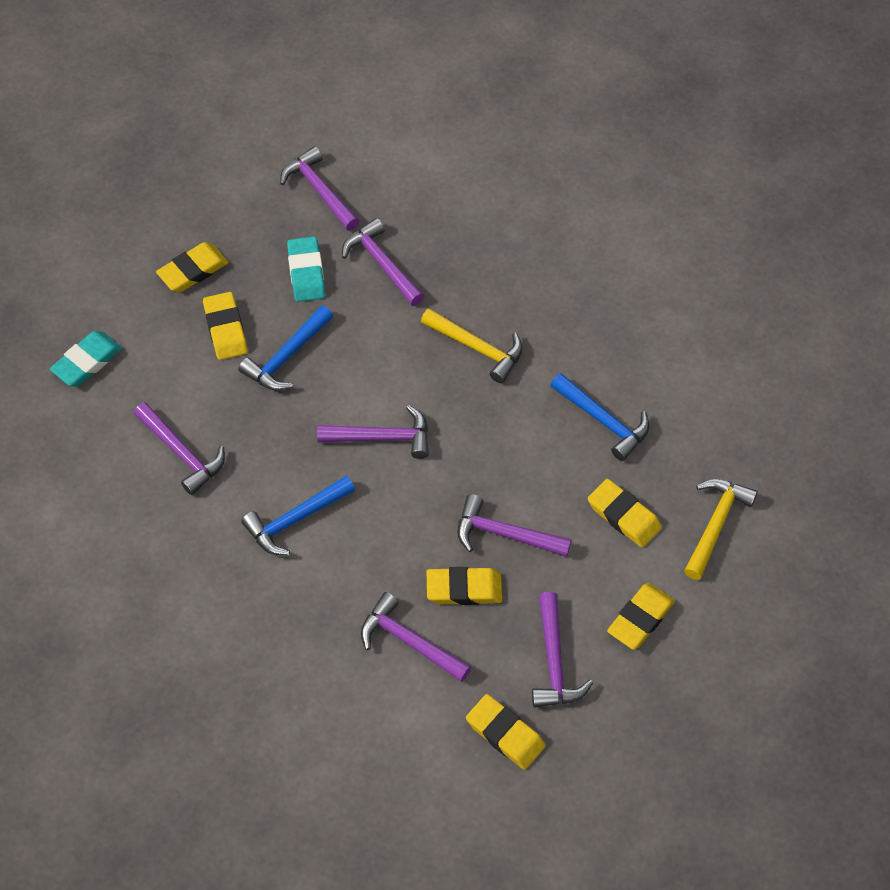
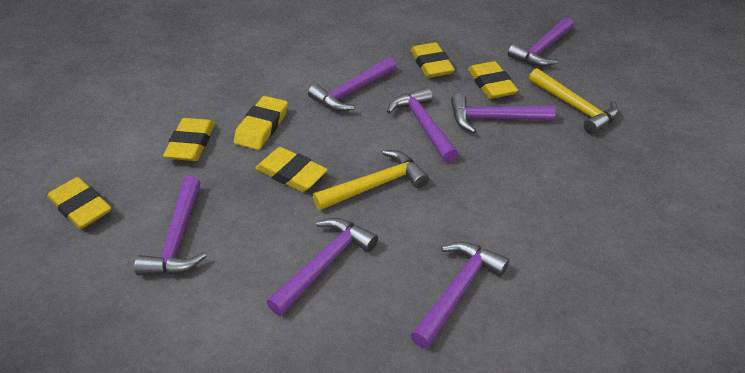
blue hammer: [239,305,333,391] [241,476,355,555] [550,373,649,461] = 3 -> none = 0
turquoise eraser: [50,331,122,386] [287,237,325,302] = 2 -> none = 0

